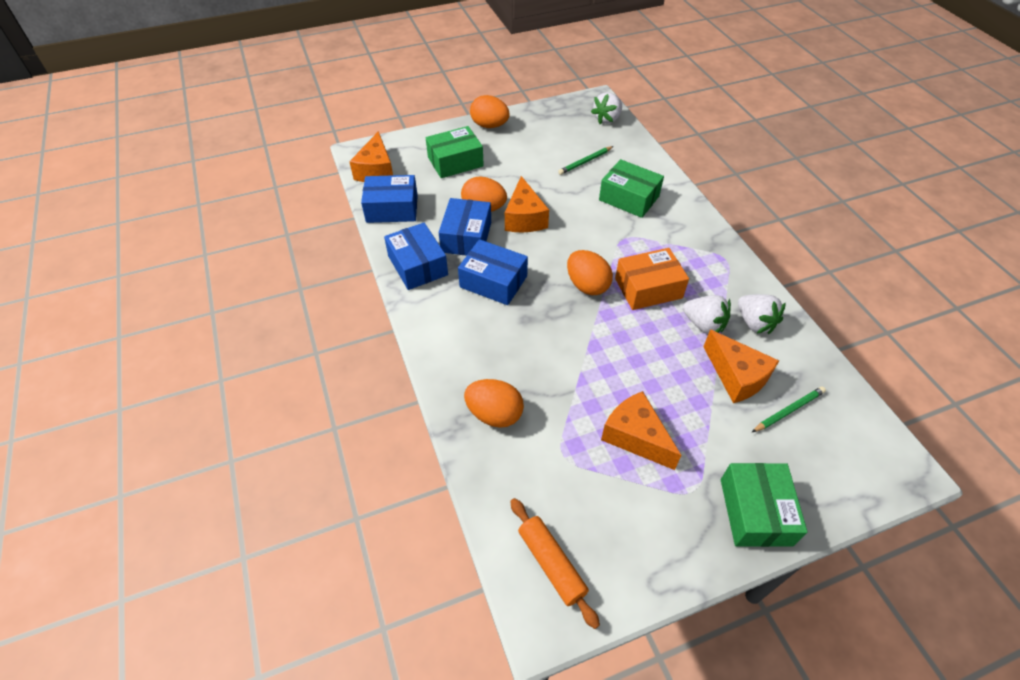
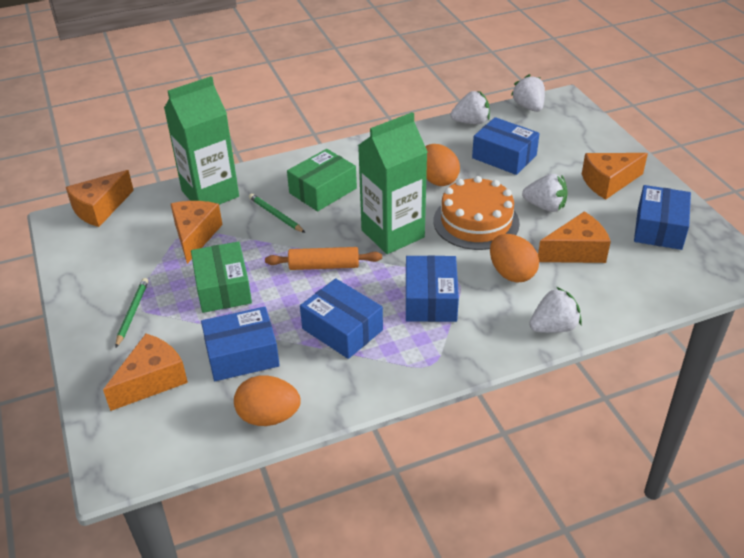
blue box: [361,175,418,223] [384,223,448,290] [439,198,491,255] [458,239,528,305] = 4 -> [201,307,280,381] [300,278,383,359] [406,255,459,322] [472,117,540,175] [634,185,691,250] = 5
green box: [426,126,484,178] [599,159,664,218] [721,463,808,547] = 3 -> [191,241,252,313] [287,149,357,211] = 2
green carton: none = 0 -> [164,76,239,205] [358,112,428,254] = 2
orange box: [615,248,689,310] = 1 -> none = 0
orange cake: none = 0 -> [433,176,520,250] = 1
orange cheese: [349,131,393,182] [505,176,549,232] [601,391,681,470] [703,330,779,403] = 4 -> [66,170,134,227] [103,334,188,411] [171,201,223,264] [538,211,611,263] [582,153,648,200] = 5
orange egg: [461,176,507,212] [464,379,524,428] [470,95,510,128] [567,250,613,295] = 4 -> [234,376,301,426] [425,144,460,186] [490,234,539,283] = 3
white strawberry: [591,92,622,124] [683,295,731,334] [738,294,786,334] = 3 -> [451,91,490,124] [511,74,545,112] [522,174,568,212] [529,287,582,333] = 4

